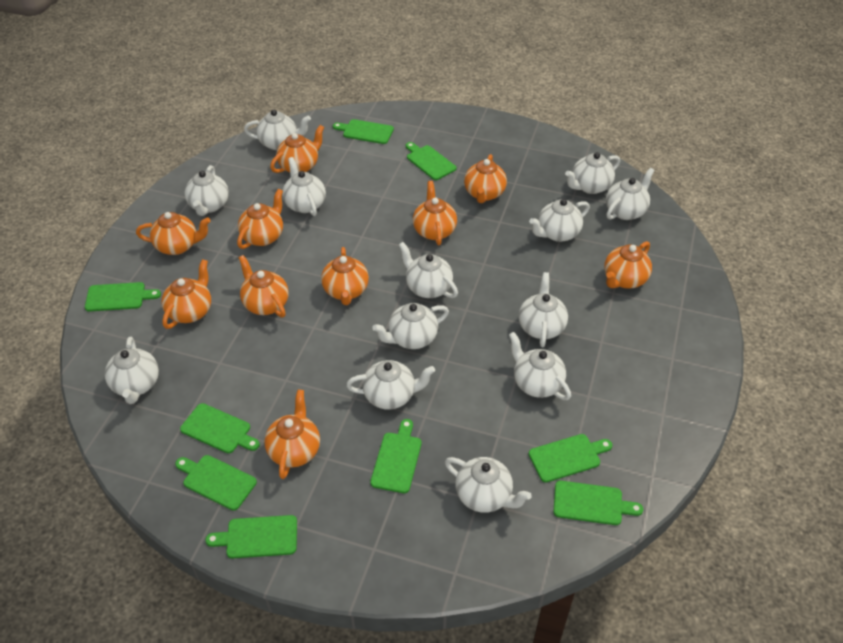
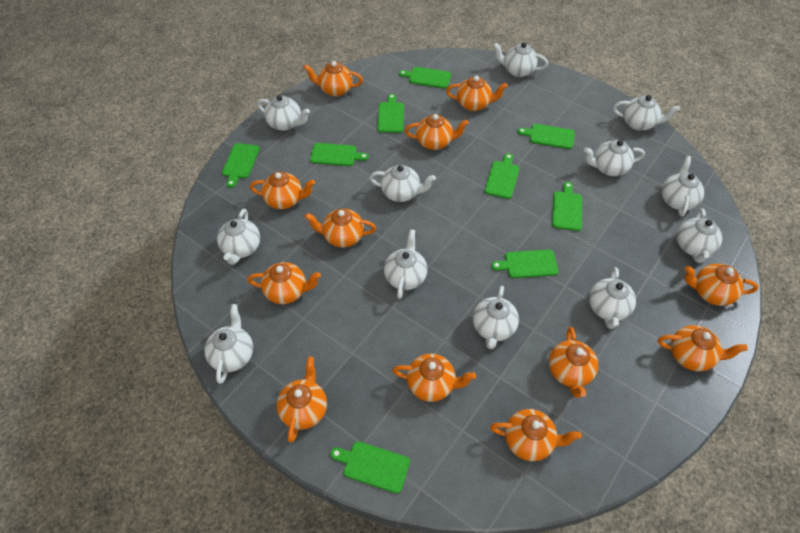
orange teapot: [136,212,211,255] [162,259,211,329] [237,189,283,249] [238,255,289,318] [264,390,320,479] [270,125,325,173] [321,247,369,305] [413,181,457,245] [464,154,507,203] [604,241,652,288] = 10 -> [248,262,321,304] [250,172,315,209] [277,357,327,443] [304,61,363,96] [305,209,376,248] [392,354,476,402] [405,114,469,150] [446,76,508,111] [490,409,582,461] [549,327,598,398] [658,325,748,372] [685,264,758,306] = 12
white teapot: [105,337,159,404] [184,165,229,216] [244,110,311,150] [282,157,326,216] [346,360,435,410] [372,303,449,349] [399,242,458,298] [445,457,532,513] [509,332,571,400] [519,272,568,347] [529,199,590,242] [565,152,620,194] [606,168,654,220] = 13 -> [204,304,253,384] [217,209,260,265] [257,95,310,131] [369,165,436,202] [384,229,427,299] [473,286,519,349] [493,42,548,77] [584,140,645,176] [589,267,636,329] [613,95,680,131] [661,156,704,217] [677,208,722,263] = 12

